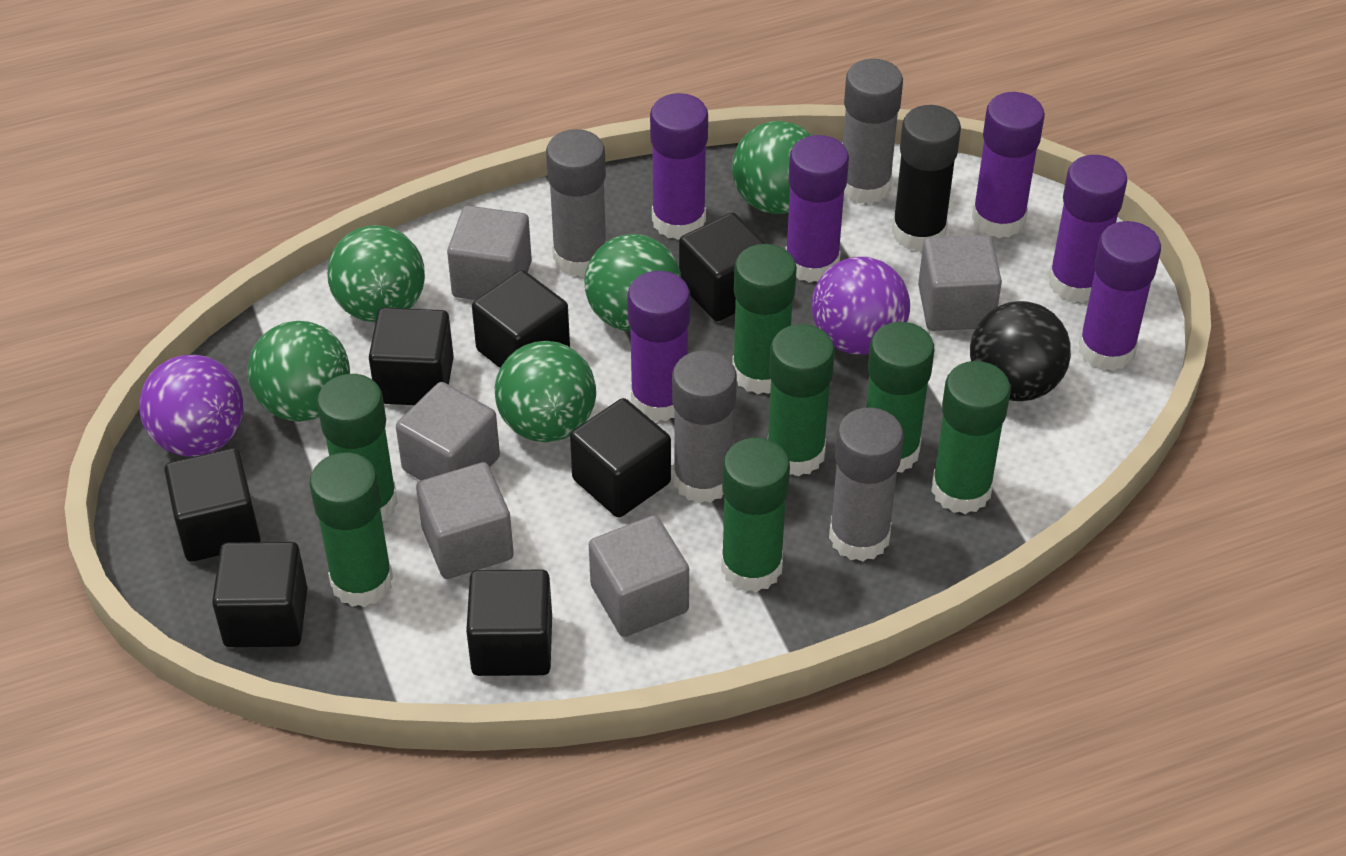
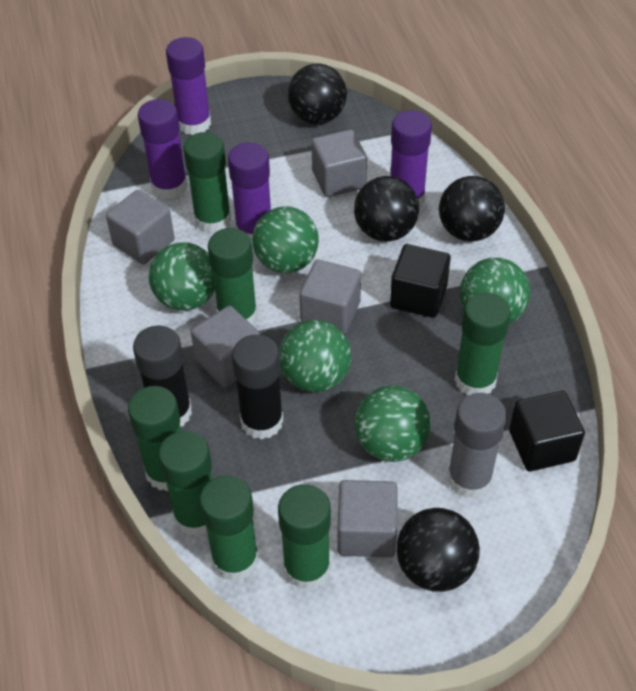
black ball: [970,301,1071,401] = 1 -> [288,64,347,124] [354,176,419,242] [397,508,480,592] [439,176,505,242] = 4
black cube: [164,448,261,562] [212,542,307,647] [369,307,454,405] [466,570,552,676] [472,270,570,368] [570,398,671,518] [679,213,766,321] = 7 -> [390,244,451,318] [509,391,585,471] = 2
black glue stick: [892,105,961,252] = 1 -> [133,326,192,427] [232,334,283,440] = 2
grey glue stick: [546,129,607,277] [672,351,737,503] [829,407,904,562] [843,59,903,204] = 4 -> [448,393,507,499] = 1
purple ball: [139,355,243,457] [812,257,910,355] = 2 -> none = 0
purple glue stick: [627,271,690,422] [650,93,708,240] [785,135,849,283] [972,92,1045,238] [1049,155,1127,303] [1078,221,1161,371] = 6 -> [138,99,187,199] [166,37,211,135] [228,142,271,242] [391,110,432,207] = 4

